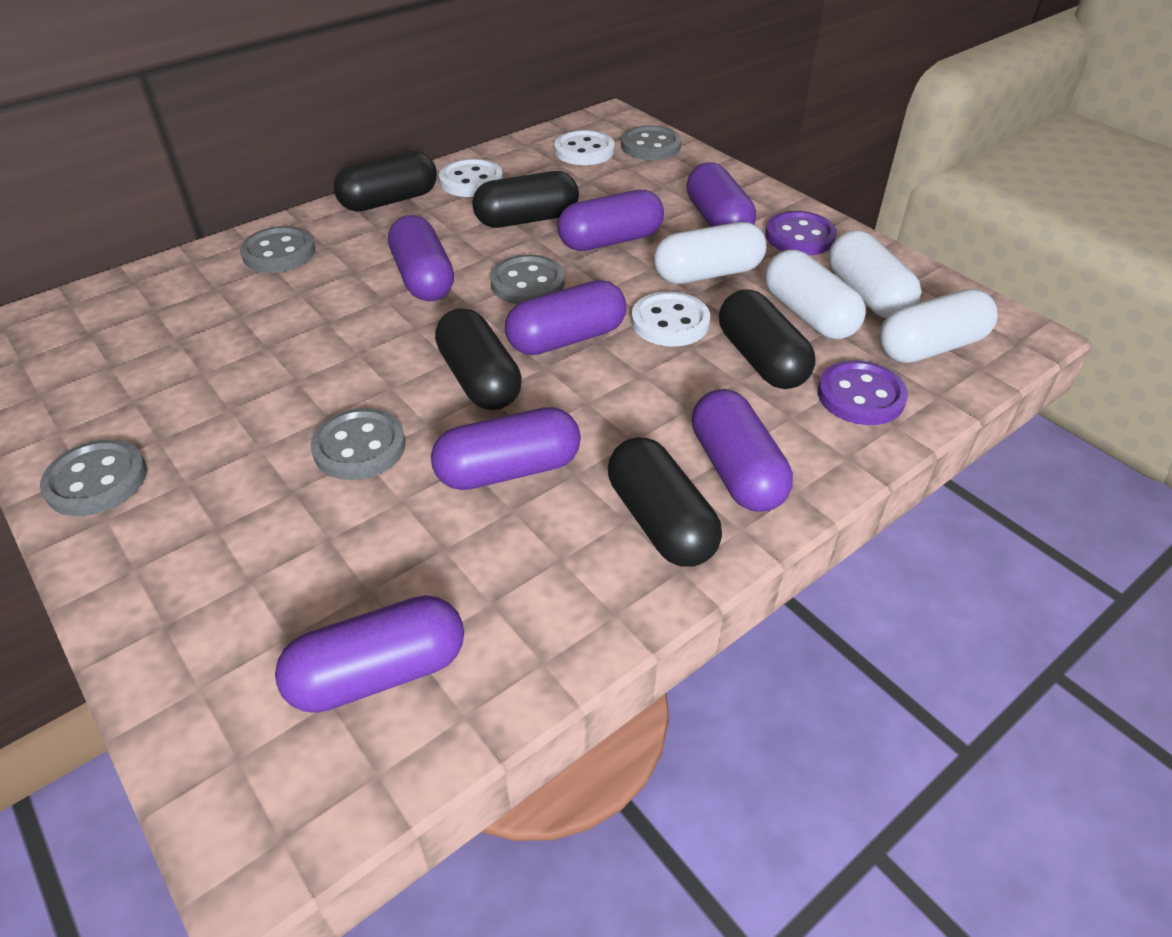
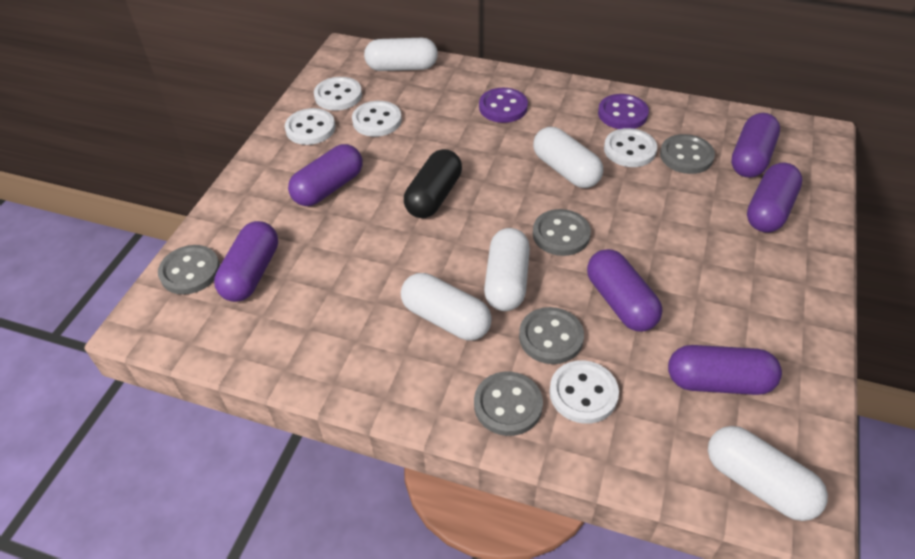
black capsule: [334,150,437,212] [435,308,522,410] [472,171,579,228] [608,437,722,567] [719,289,816,389] = 5 -> [404,149,462,218] = 1
purple capsule: [275,595,464,713] [388,215,454,301] [431,407,581,490] [505,280,626,355] [557,190,664,251] [686,162,756,227] [692,389,793,512] = 7 -> [214,221,278,302] [288,144,363,206] [587,249,662,331] [668,345,782,395] [731,113,780,178] [747,162,803,232] = 6
white button: [439,159,503,197] [554,130,614,165] [631,291,710,347] = 3 -> [285,108,335,145] [314,77,362,111] [352,101,402,137] [549,360,619,424] [604,128,657,167] = 5
white capsule: [654,222,766,284] [765,250,866,339] [829,230,921,318] [879,289,998,363] = 4 -> [364,38,438,71] [401,273,492,340] [484,228,530,311] [533,127,603,188] [708,426,828,521] = 5

